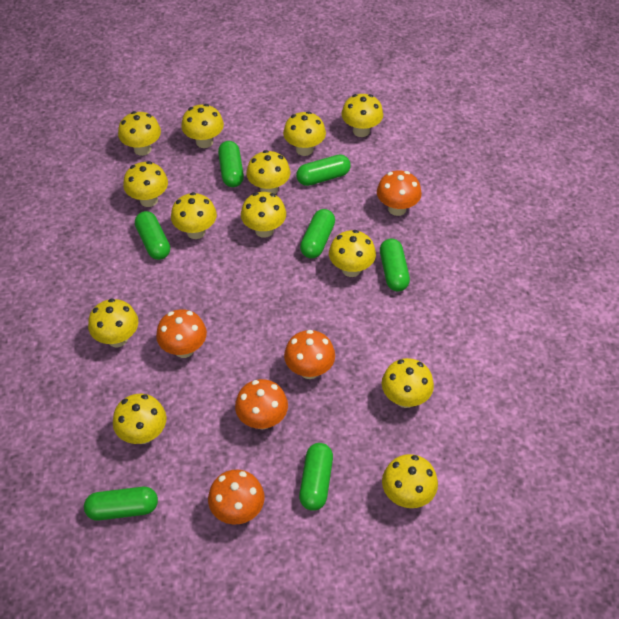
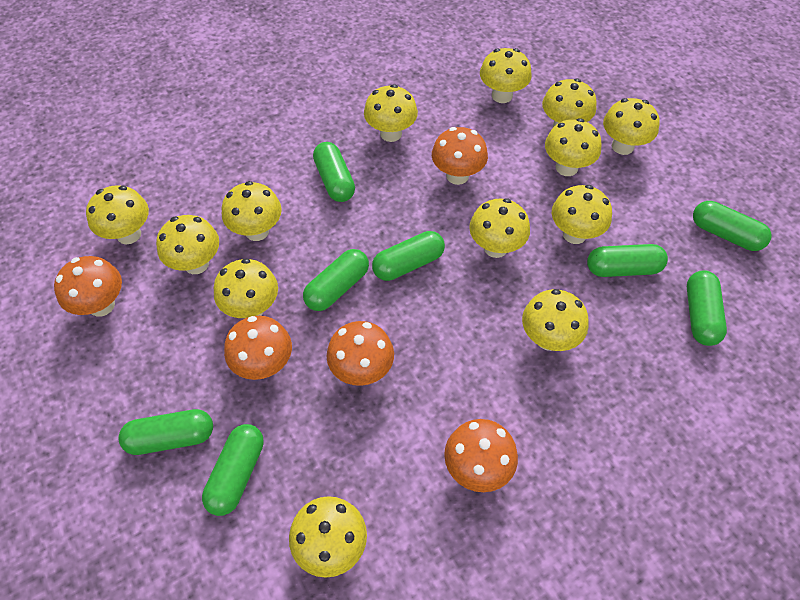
green capsule: [84,487,158,521] [135,211,170,260] [218,141,244,187] [296,154,351,186] [299,443,333,511] [300,209,335,258] [380,239,410,291] = 7 -> [118,409,213,455] [202,424,264,516] [303,249,369,311] [313,142,355,202] [372,231,445,281] [587,244,668,277] [687,270,727,346] [693,201,772,251] = 8

